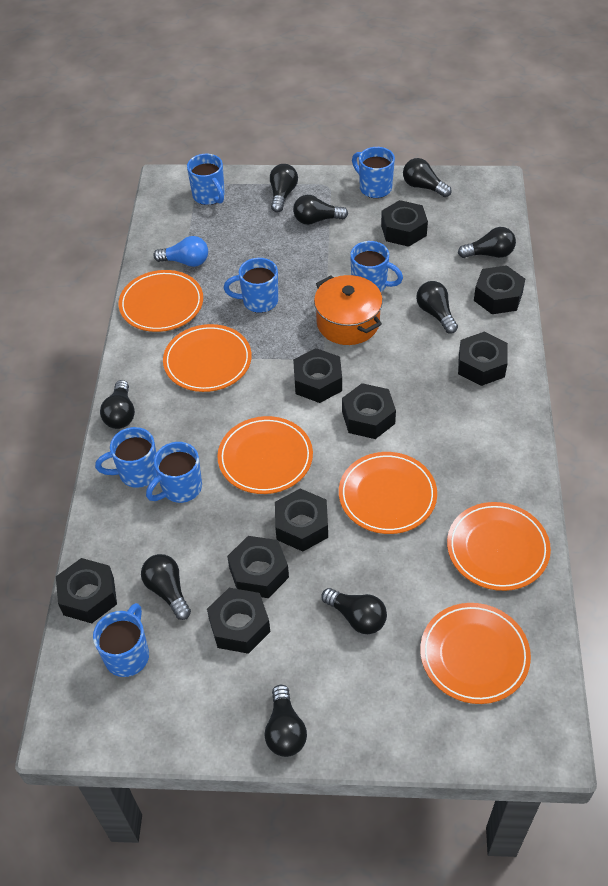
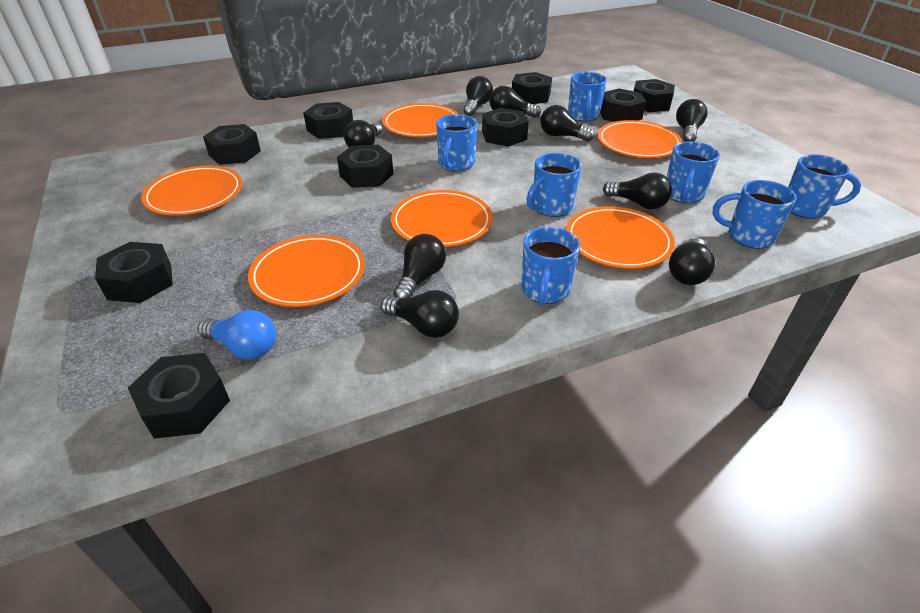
orange pot: [314,275,383,345] = 1 -> none = 0

